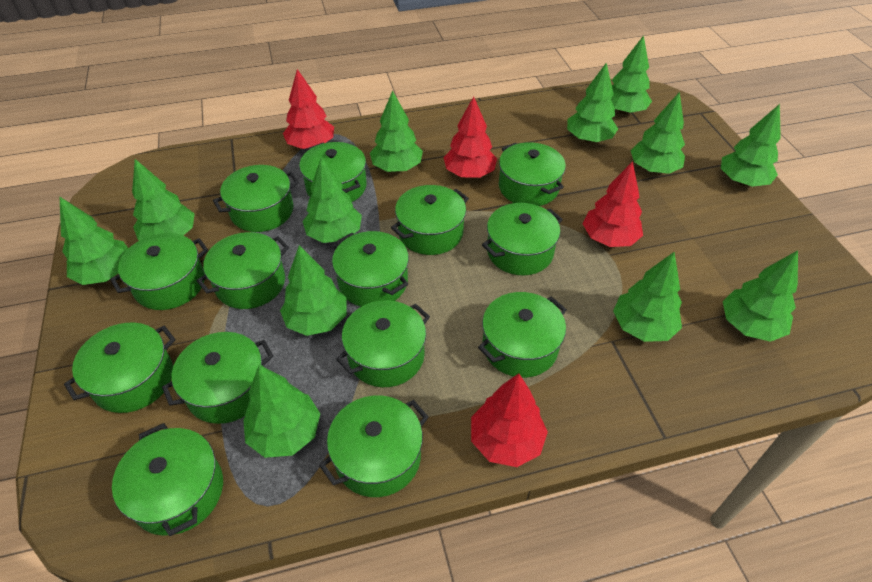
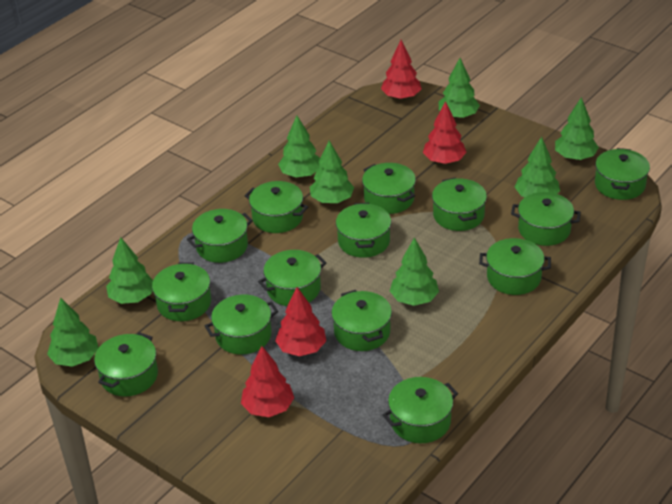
green tree: [59,196,129,285] [132,159,194,241] [243,365,320,458] [280,245,346,336] [303,157,362,243] [370,90,423,172] [567,63,618,143] [611,35,652,114] [613,252,682,342] [631,92,685,174] [721,104,781,187] [723,250,798,342] = 12 -> [47,297,99,367] [106,237,153,304] [278,116,320,178] [310,141,354,203] [390,237,439,306] [439,58,480,119] [515,137,560,197] [555,97,599,160] = 8

